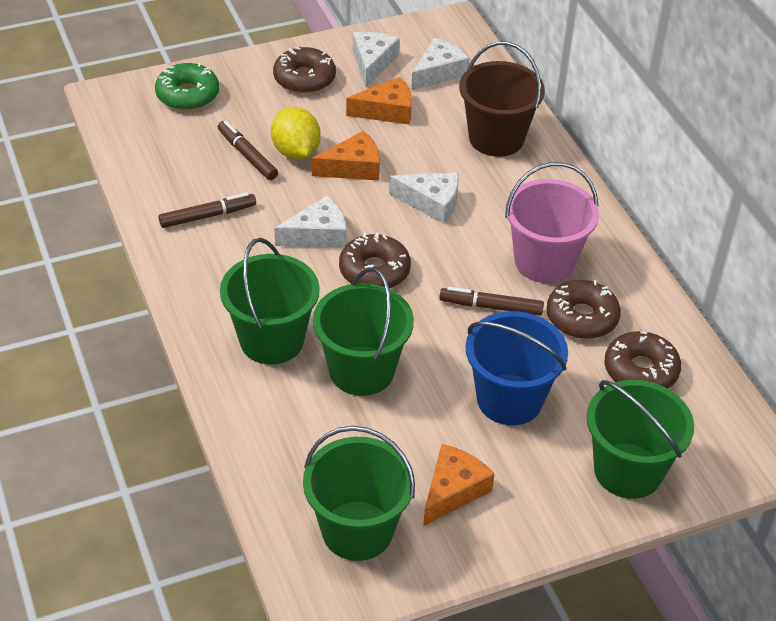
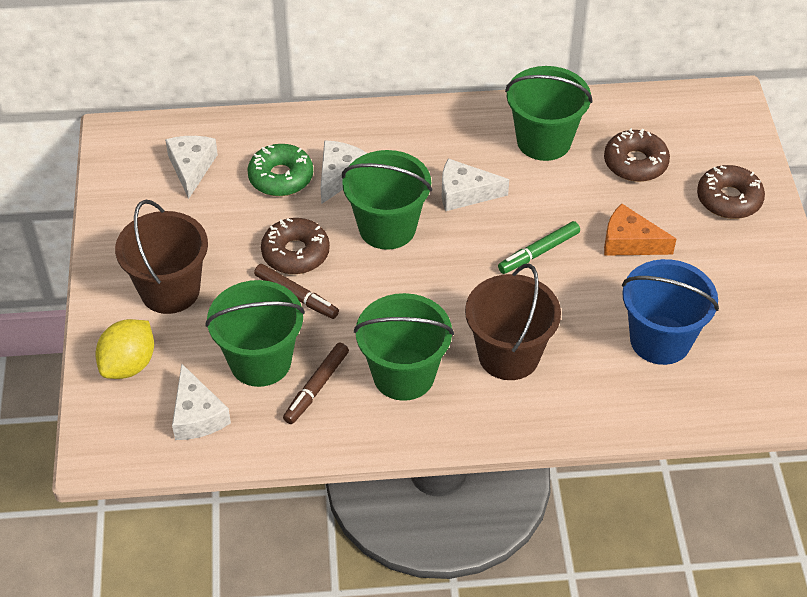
brown bucket: [459,42,545,157] = 1 -> [115,200,208,314] [465,264,561,380] = 2
brown donut: [273,47,336,94] [339,232,411,289] [547,280,621,339] [604,331,681,389] = 4 -> [261,218,330,274] [604,128,670,182] [697,165,765,219] = 3
brown marker: [159,193,256,228] [218,121,278,180] [439,287,544,315] = 3 -> [254,264,339,319] [283,343,349,424] = 2
green marker: none = 0 -> [498,221,580,274] = 1
orange cheese: [312,131,380,181] [346,77,412,125] [423,444,495,526] = 3 -> [604,203,676,256] = 1
pink bucket: [505,162,599,283] = 1 -> none = 0

